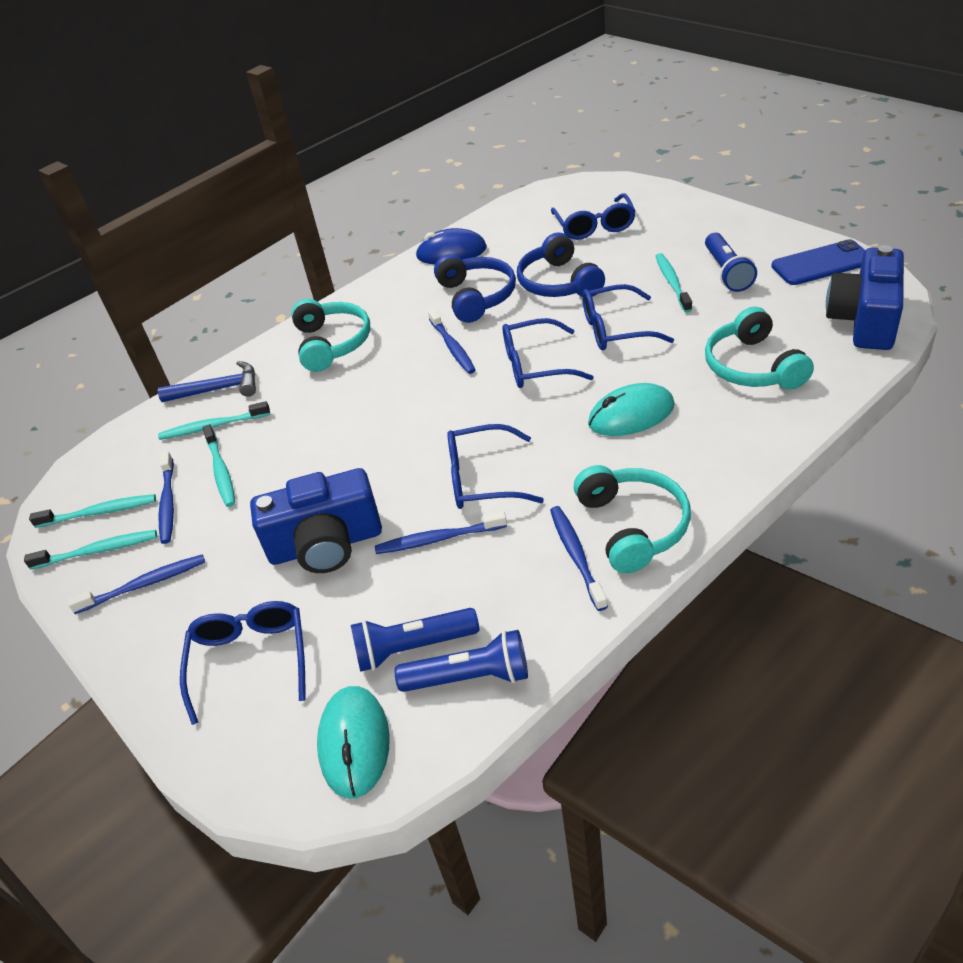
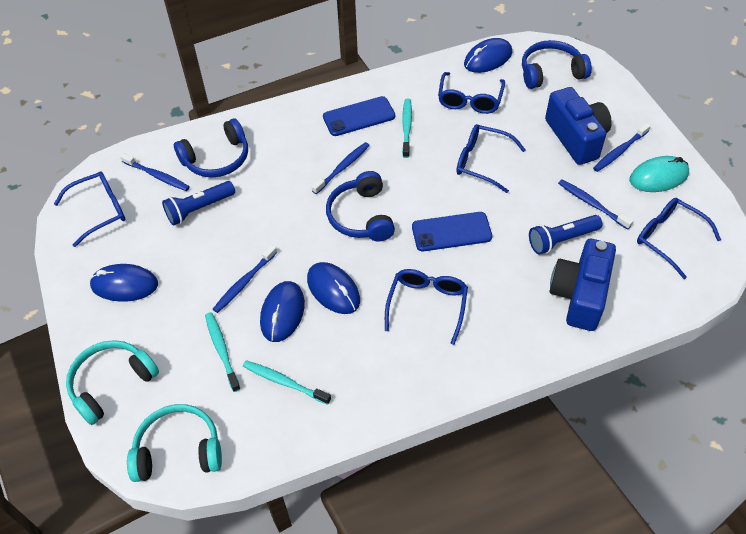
blue flashlight: [351,608,479,672] [395,630,528,692] [705,233,757,292] = 3 -> [162,181,235,226] [529,215,603,255] = 2
blue hammer: [158,361,256,402] = 1 -> none = 0
blue headphones: [434,254,516,323] [517,232,605,297] = 2 -> [174,118,248,178] [326,171,395,241] [522,40,592,89] = 3
blue mouse: [416,228,487,264] = 1 -> [89,264,158,302] [260,281,305,342] [307,262,360,314] [464,38,512,73] = 4
blue phone: [771,239,865,285] = 1 -> [323,96,395,136] [412,212,492,251] = 2
turquoise headphones: [291,298,371,372] [574,465,691,573] [705,307,814,390] = 3 -> [66,340,159,425] [127,404,222,482] = 2
turquoise mouse: [317,686,390,799] [588,383,675,436] = 2 -> [629,156,689,192] = 1
turquoise toothbrush: [24,530,157,570] [29,494,156,528] [158,401,270,440] [203,424,235,507] [656,253,692,313] = 5 -> [205,312,240,392] [243,360,331,405] [402,99,412,158] = 3

